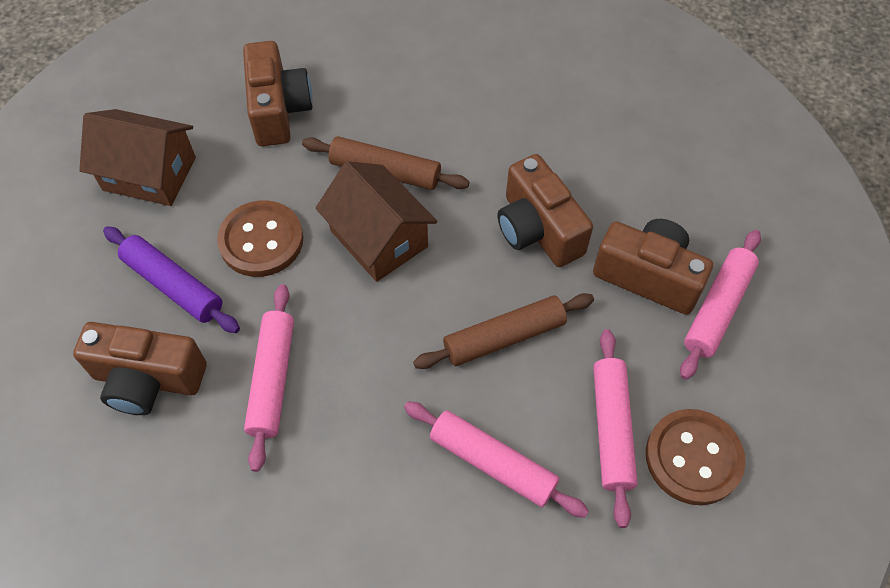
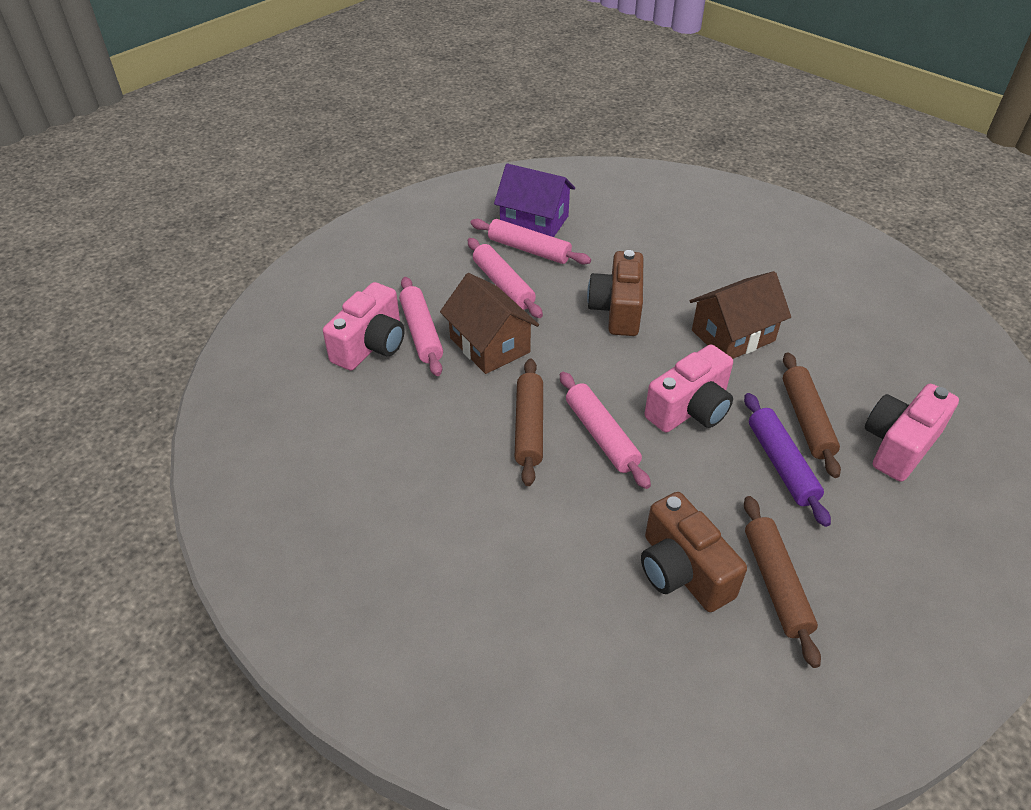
brown button: [217,200,303,277] [646,409,746,505] = 2 -> none = 0
brown camera: [73,322,207,415] [243,41,313,146] [498,154,593,267] [593,219,713,315] = 4 -> [587,250,643,336] [641,492,747,612] = 2
brown rolling pin: [302,136,470,190] [413,293,594,369] = 2 -> [515,358,543,486] [744,496,821,668] [783,352,841,478] = 3
pink camera: none = 0 -> [323,282,405,371] [644,344,733,433] [865,384,959,482] = 3
purple house: none = 0 -> [494,163,575,237] = 1

